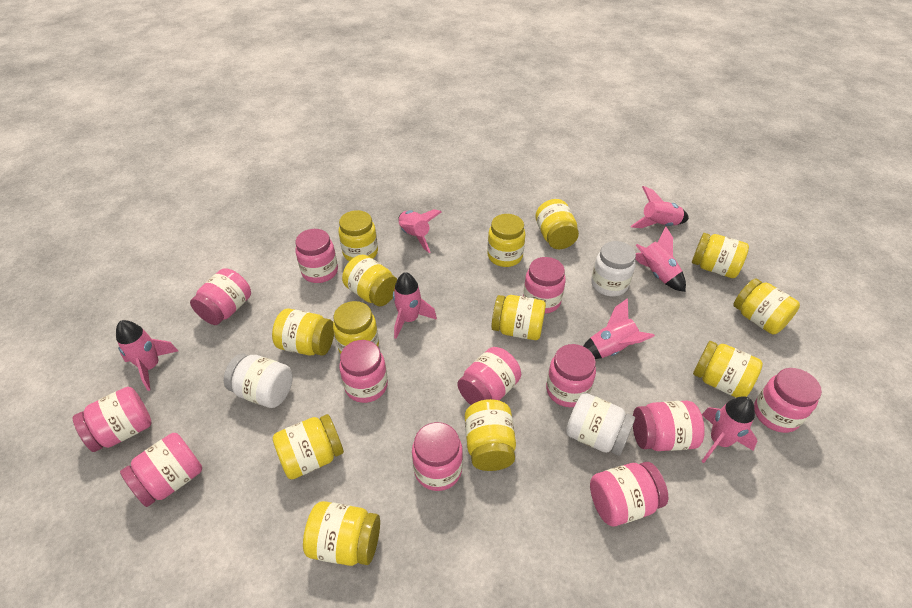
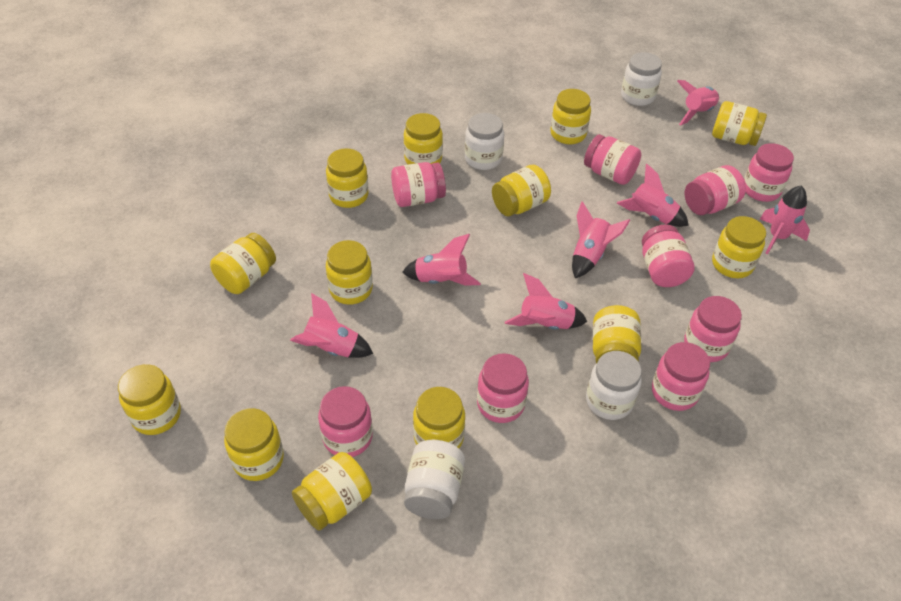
pink jar: [73,387,152,452] [120,433,202,507] [190,268,251,325] [295,229,338,283] [339,340,388,403] [412,422,463,491] [457,347,521,405] [523,257,566,314] [546,344,596,407] [590,462,668,526] [633,401,705,451] [754,368,822,433] = 12 -> [318,386,373,457] [391,162,446,207] [477,353,529,423] [584,134,641,185] [642,225,695,287] [652,342,710,411] [684,165,746,215] [684,296,742,362] [744,143,794,202] = 9
white jar: [224,353,293,408] [566,393,635,456] [591,241,636,297] = 3 -> [404,440,465,519] [465,113,504,170] [586,351,642,420] [621,52,662,106] = 4

